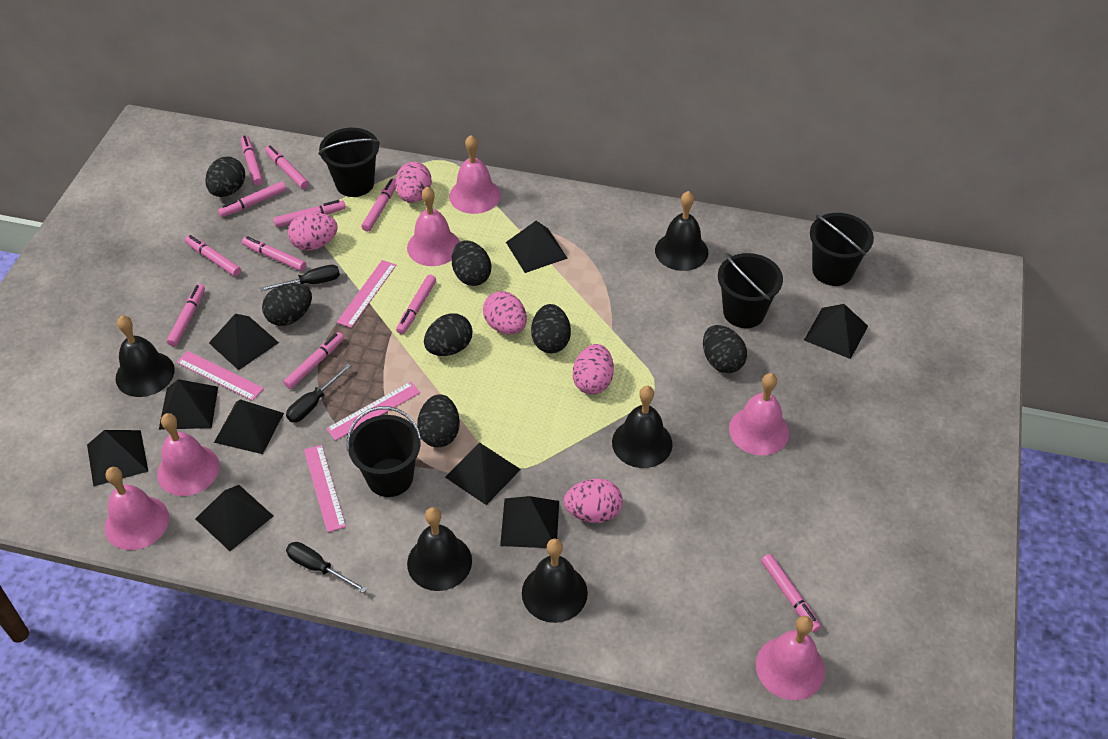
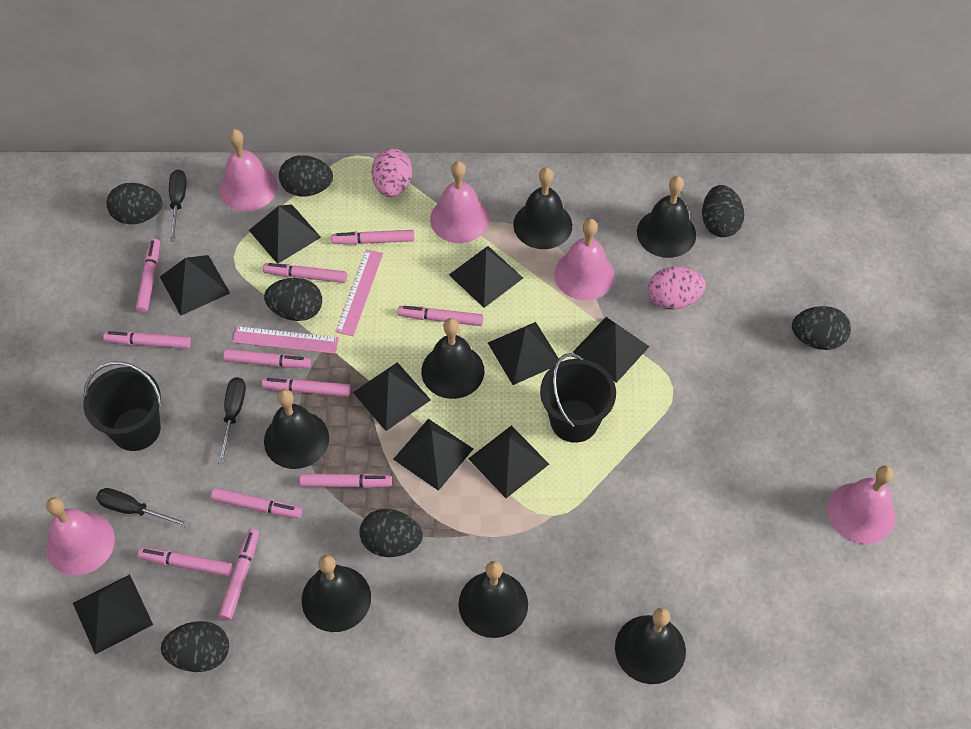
black bell: [116,315,175,397] [407,507,472,591] [522,539,588,623] [612,386,673,468] [655,191,708,271] = 5 -> [264,389,329,469] [302,555,371,632] [421,318,485,399] [459,561,528,638] [513,167,572,249] [615,608,686,684] [637,176,696,258] = 7
black bucket: [318,128,380,197] [346,406,422,497] [718,253,783,328] [810,213,874,286] = 4 -> [83,361,162,451] [540,353,616,443] = 2
pink bell: [105,467,169,550] [157,413,219,496] [407,187,460,266] [449,135,501,214] [729,373,789,455] [756,616,825,700] = 6 -> [46,497,115,576] [219,129,278,211] [430,161,489,243] [554,219,615,300] [828,465,895,544] = 5
pink egg: [288,212,338,251] [395,162,432,203] [483,291,527,335] [564,479,623,523] [573,344,614,395] = 5 -> [371,149,412,197] [648,267,706,310] = 2
pink ruler: [177,351,264,401] [304,445,346,532] [326,381,420,441] [337,260,396,328] = 4 -> [232,326,339,354] [335,249,383,336] = 2

